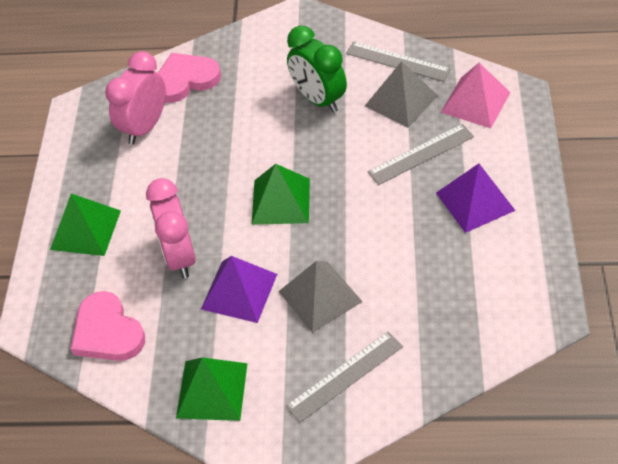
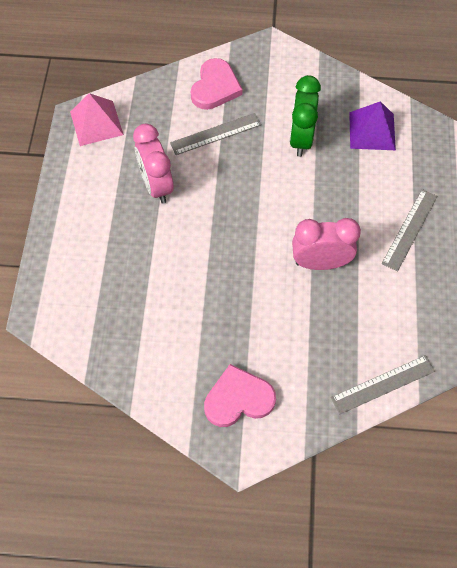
green pyramid: [50,193,121,256] [176,357,247,421] [252,164,310,225] = 3 -> none = 0
grey pyramid: [278,261,363,333] [365,61,438,128] = 2 -> none = 0
purple pyramid: [201,256,277,323] [436,164,516,233] = 2 -> [349,101,396,150] = 1

